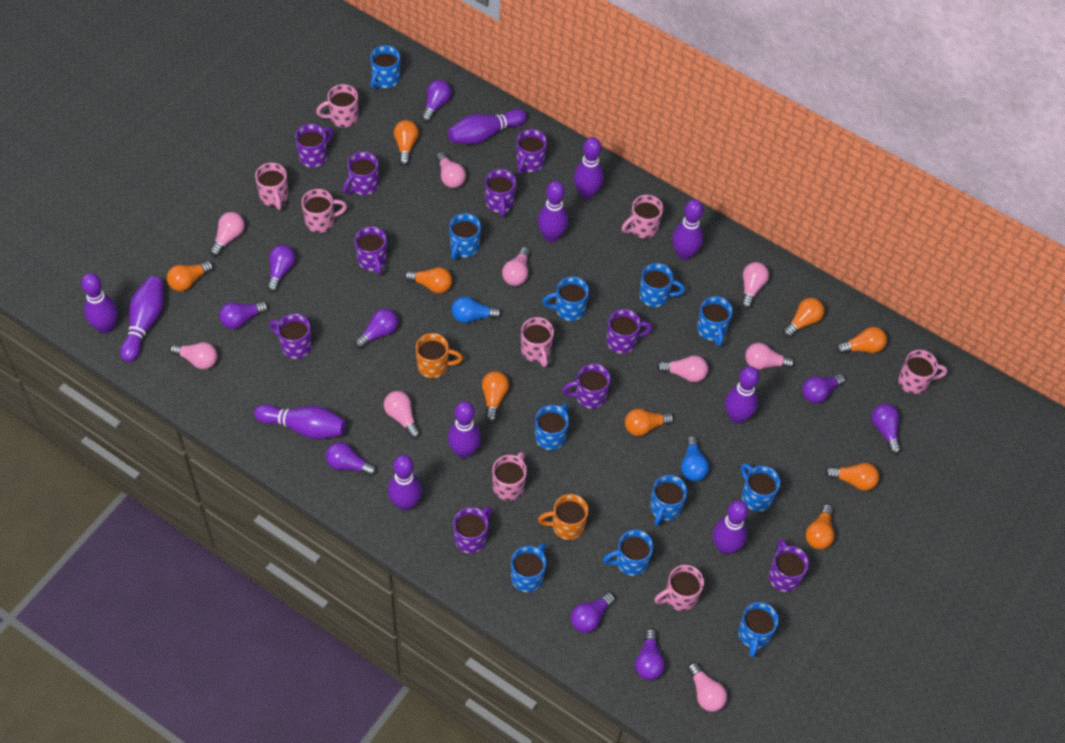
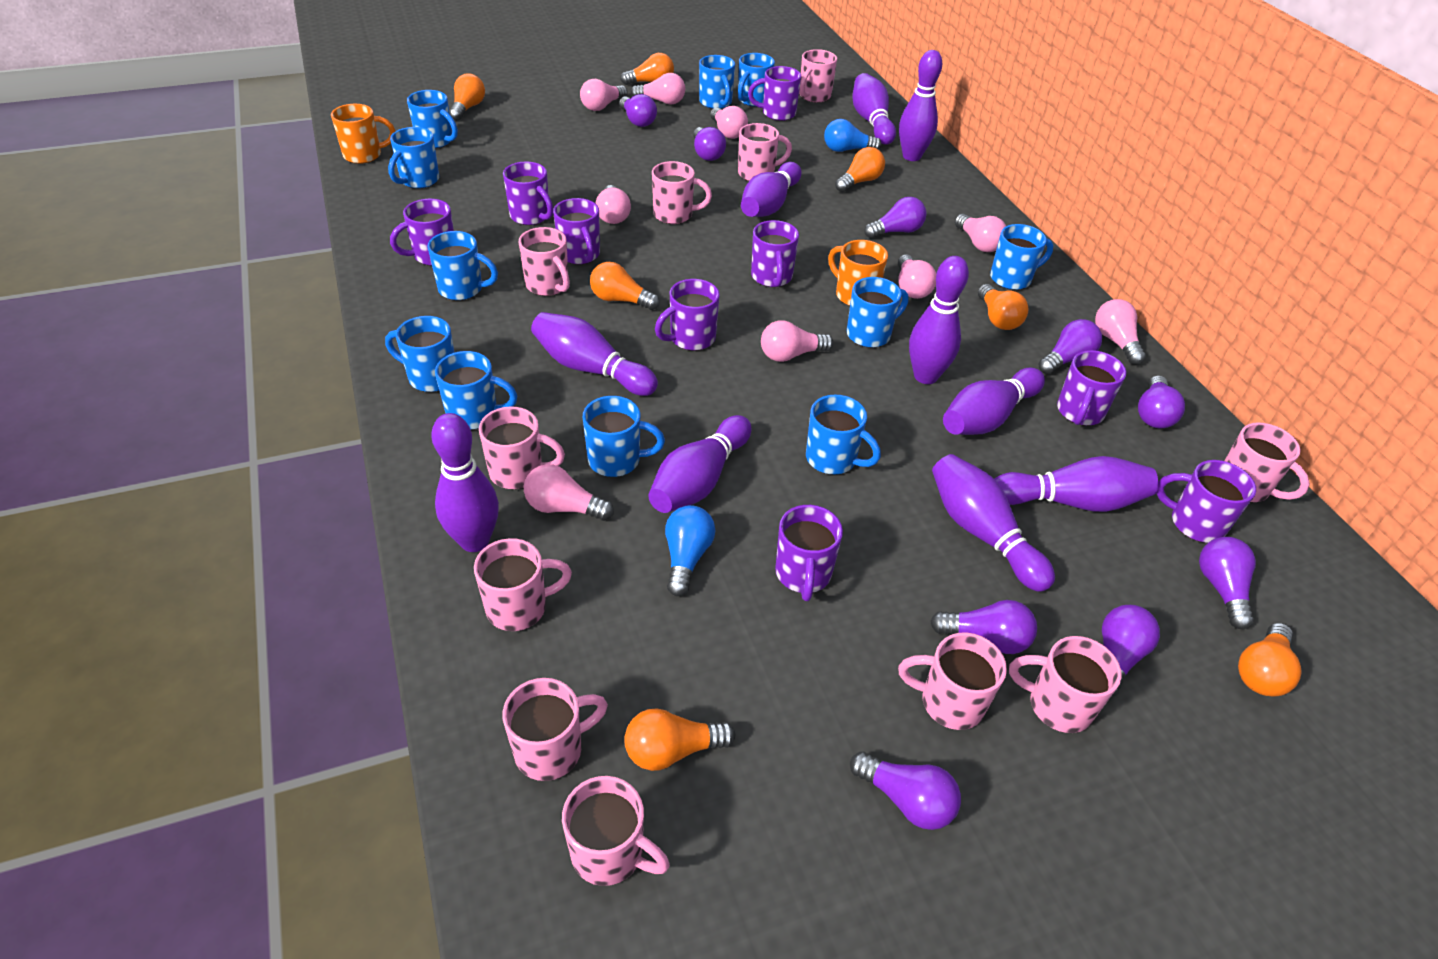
orange light bulb: [167,261,213,291] [394,120,419,166] [405,267,452,294] [482,371,509,422] [625,409,674,436] [783,298,824,338] [806,504,835,550] [825,463,879,491] [836,327,887,354] = 9 -> [449,73,485,121] [590,262,660,310] [620,53,674,85] [624,708,736,771] [835,147,885,192] [978,284,1029,330] [1238,623,1302,697] = 7
pink mug: [255,163,288,210] [301,189,347,233] [316,84,359,128] [492,452,527,501] [521,317,554,367] [622,195,663,239] [654,565,704,611] [898,350,948,394] = 8 -> [474,538,572,631] [479,407,565,489] [502,678,608,781] [519,227,570,296] [562,776,670,886] [652,161,712,224] [738,123,792,181] [799,49,837,103] [898,632,1007,730] [1009,636,1122,733] [1224,422,1310,502] = 11
purple bowling pin: [81,273,118,334] [120,276,164,362] [254,404,346,439] [388,455,422,511] [448,109,527,144] [448,401,481,458] [538,181,568,242] [574,137,604,199] [672,199,703,260] [713,500,748,555] [725,366,759,424] = 11 -> [431,413,499,552] [531,312,658,396] [648,415,751,513] [741,162,802,217] [852,73,896,145] [899,50,942,161] [909,256,969,384] [932,454,1055,592] [943,368,1045,435] [995,456,1158,512] = 10
purple mug: [269,314,312,359] [295,124,333,168] [343,152,379,195] [355,226,387,275] [453,507,492,554] [485,169,516,217] [516,129,547,174] [562,364,611,409] [607,309,652,354] [769,539,809,592] = 10 -> [390,199,454,266] [503,162,553,225] [553,198,600,264] [655,279,720,351] [748,66,801,121] [751,220,799,287] [775,505,843,601] [1057,350,1126,426] [1156,460,1256,543] = 9

